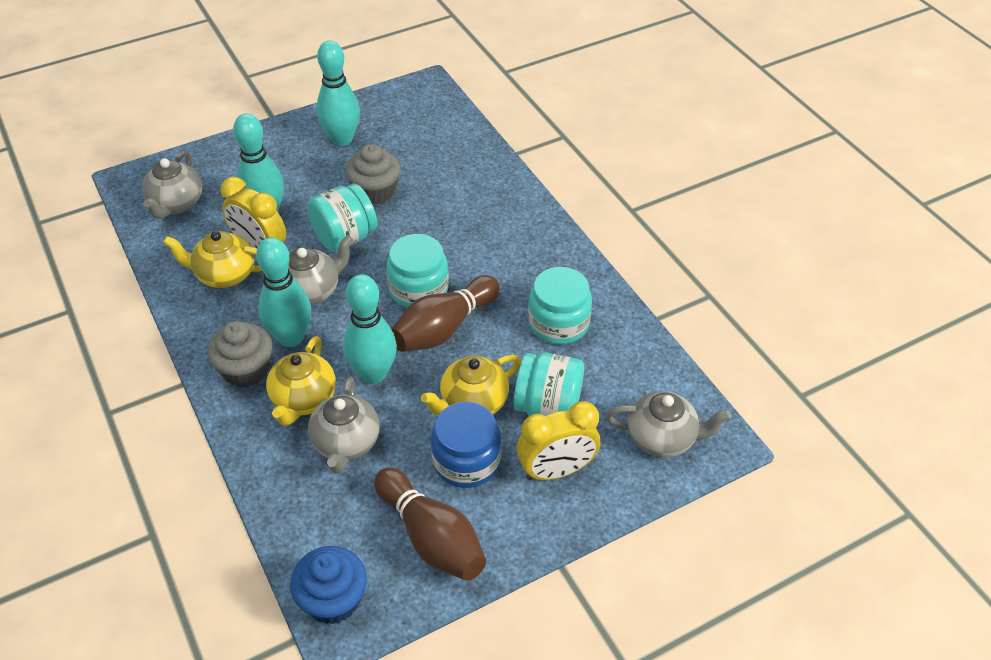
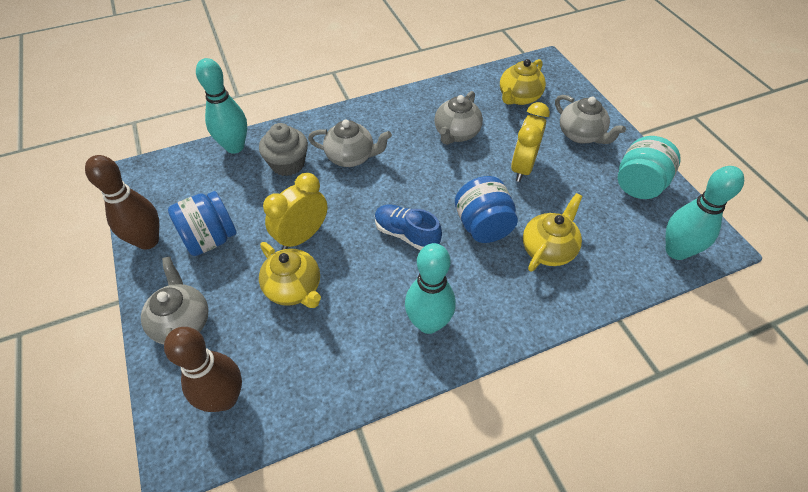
blue cupcake: [290,546,367,624] = 1 -> none = 0
blue jar: [431,402,501,488] = 1 -> [168,191,237,256] [455,176,518,243] = 2
blue shoe: none = 0 -> [375,205,442,250] = 1
grey cupcake: [207,321,272,388] [345,144,401,205] = 2 -> [259,123,308,176] = 1
turquoise bowling pin: [233,113,284,212] [256,237,311,347] [316,40,360,146] [343,274,397,384] = 4 -> [196,58,247,153] [405,243,456,334] [666,166,744,260] = 3
turquoise jar: [307,184,377,252] [387,234,449,308] [514,352,584,416] [528,267,592,344] = 4 -> [618,136,681,199] = 1

